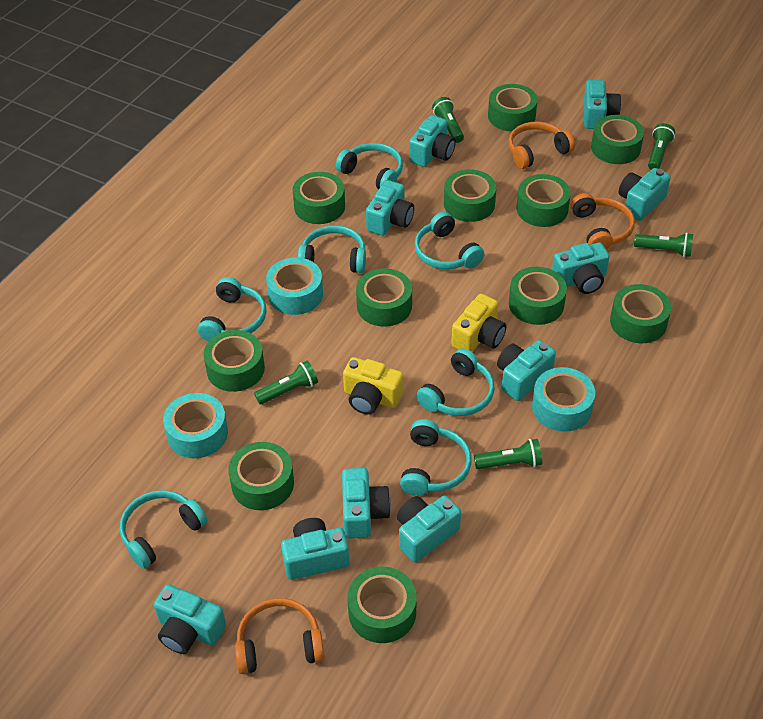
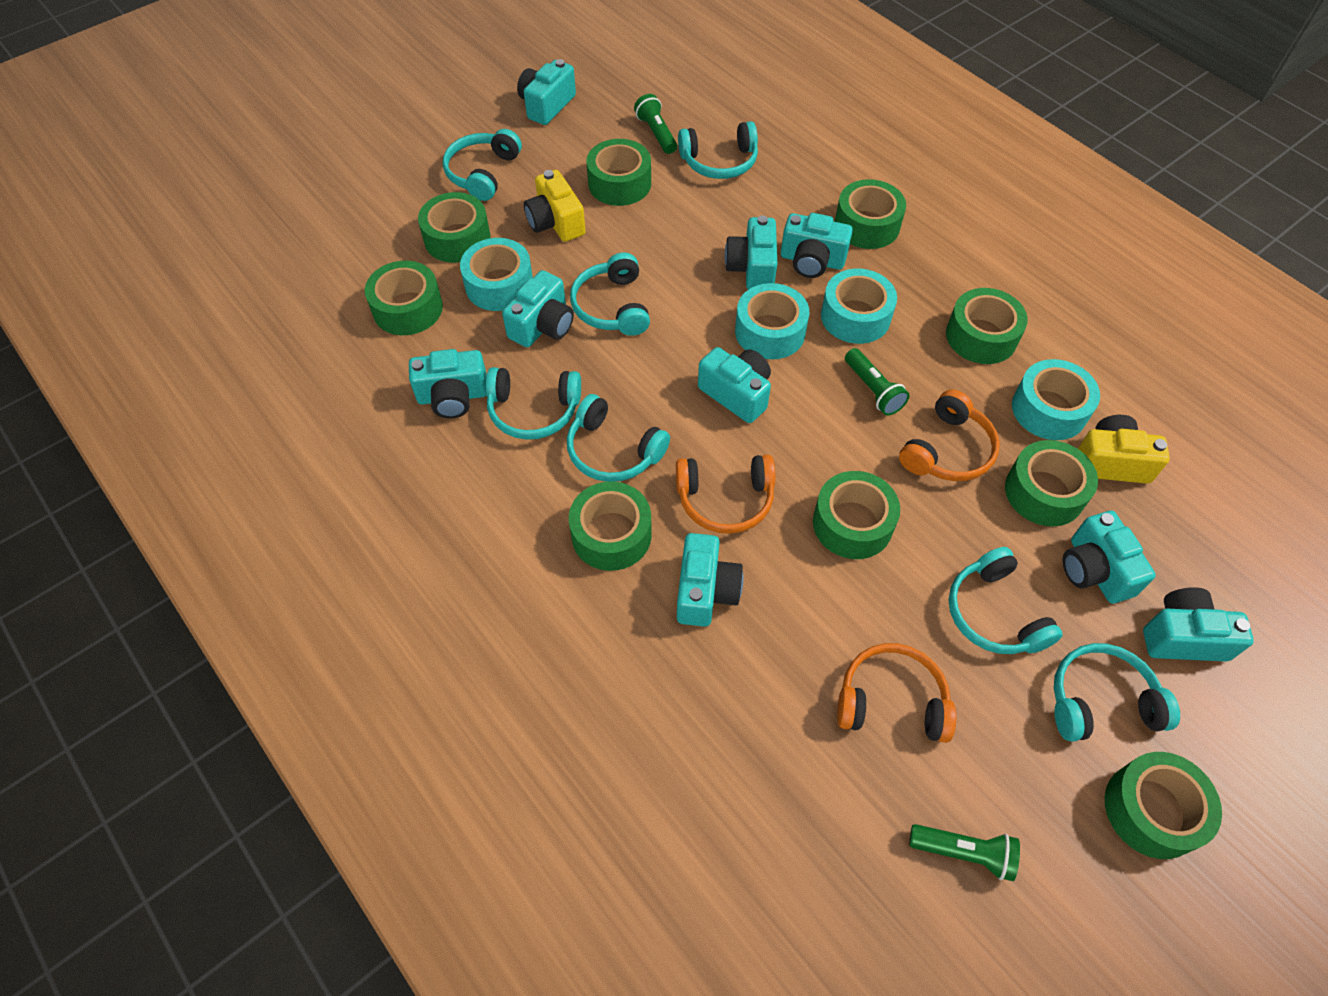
green flashlight: [254,361,318,404] [432,97,464,143] [474,439,542,469] [634,232,693,257] [648,123,675,170] = 5 -> [634,94,677,154] [845,348,910,416] [909,824,1020,881] = 3
green tape: [203,330,265,392] [228,442,294,510] [293,172,345,224] [347,567,417,643] [356,268,412,327] [444,169,496,222] [488,84,538,132] [509,267,567,325] [517,174,571,227] [591,115,644,164] [610,284,671,343] = 11 -> [365,261,443,335] [418,192,491,263] [569,482,652,571] [586,139,651,206] [813,471,900,559] [835,179,906,249] [946,288,1028,364] [1005,440,1098,526] [1105,752,1222,859] = 9
turquoise camera: [154,584,226,654] [281,518,349,580] [342,468,391,539] [366,180,414,236] [397,496,461,562] [409,115,456,167] [497,340,556,401] [552,243,610,294] [583,80,621,129] [619,168,671,221] = 10 -> [409,349,487,419] [502,270,574,347] [517,59,576,125] [677,533,743,627] [698,347,771,423] [724,215,777,290] [781,213,853,278] [1063,511,1156,604] [1143,587,1254,662] = 9
turquoise tape: [163,393,228,458] [266,257,323,315] [532,367,595,432] = 3 -> [460,238,533,311] [735,283,809,359] [821,269,897,344] [1012,359,1100,440] = 4

